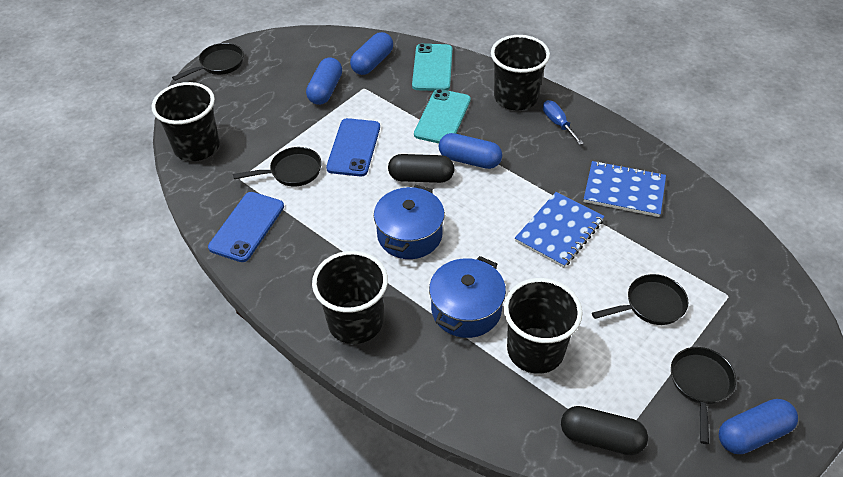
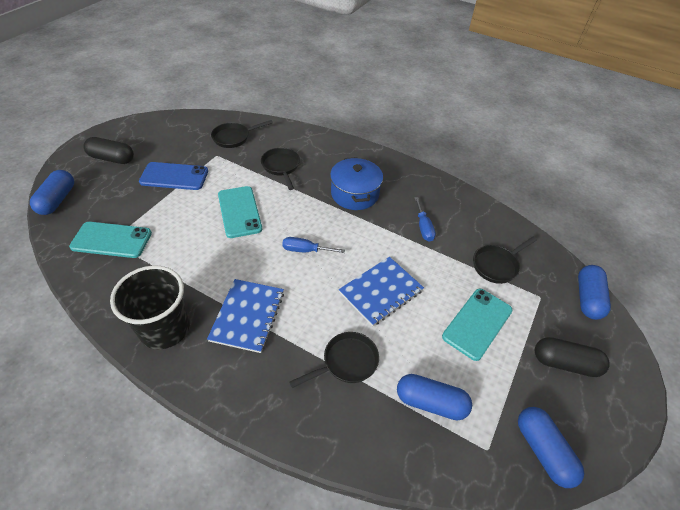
black cup: [151,82,220,161] [312,251,388,344] [491,35,550,111] [504,278,583,374] = 4 -> [110,265,190,349] = 1
blue phone: [208,192,284,262] [326,118,380,176] = 2 -> [139,162,208,190] = 1
blue pot: [374,185,445,259] [429,256,506,338] = 2 -> [330,157,383,210] = 1
blue screwdriver: [543,100,584,145] = 1 -> [282,237,345,253] [414,197,436,242] = 2
turquoise phone: [412,43,452,91] [414,89,471,143] = 2 -> [69,222,152,258] [218,186,262,238] [442,289,513,361] = 3

